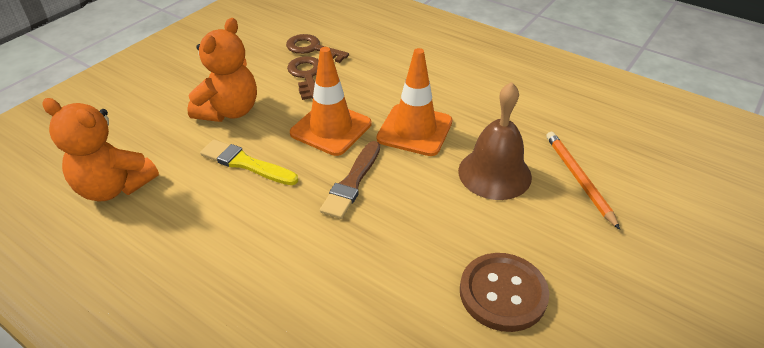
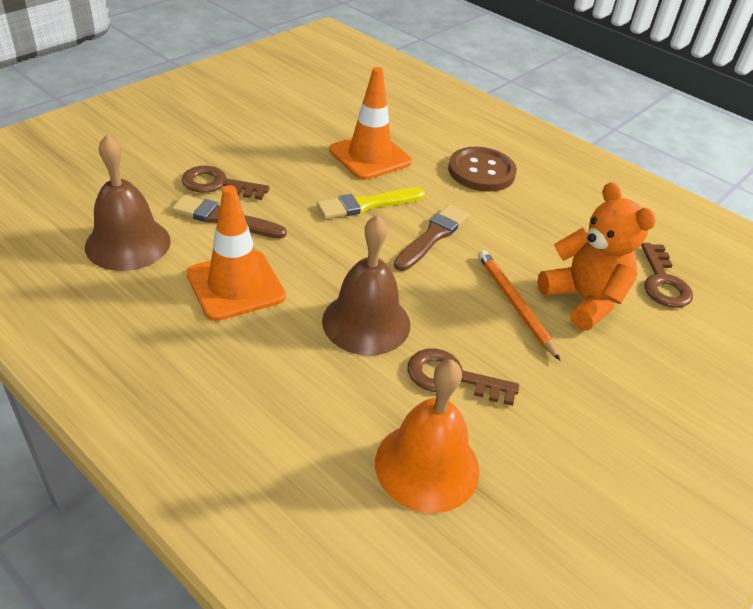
brown bell: [458,82,532,200] = 1 -> [85,134,171,271] [322,215,410,356] = 2
brown brush: [320,141,380,219] = 1 -> [172,195,287,239] [394,204,469,271] = 2
brown key: [286,34,349,63] [287,56,319,100] = 2 -> [182,166,270,200] [407,348,519,406] [641,243,693,308] = 3
orange bell: none = 0 -> [375,359,480,513] = 1
orange teddy bear: [42,98,159,201] [187,18,257,122] = 2 -> [538,182,656,331] = 1

